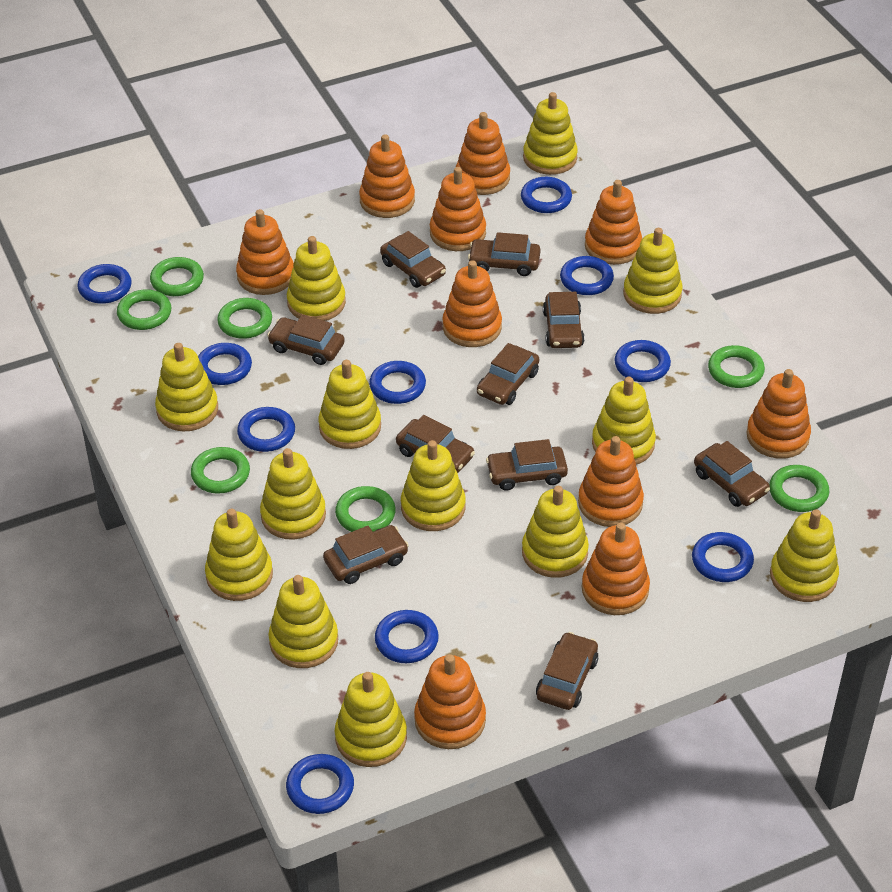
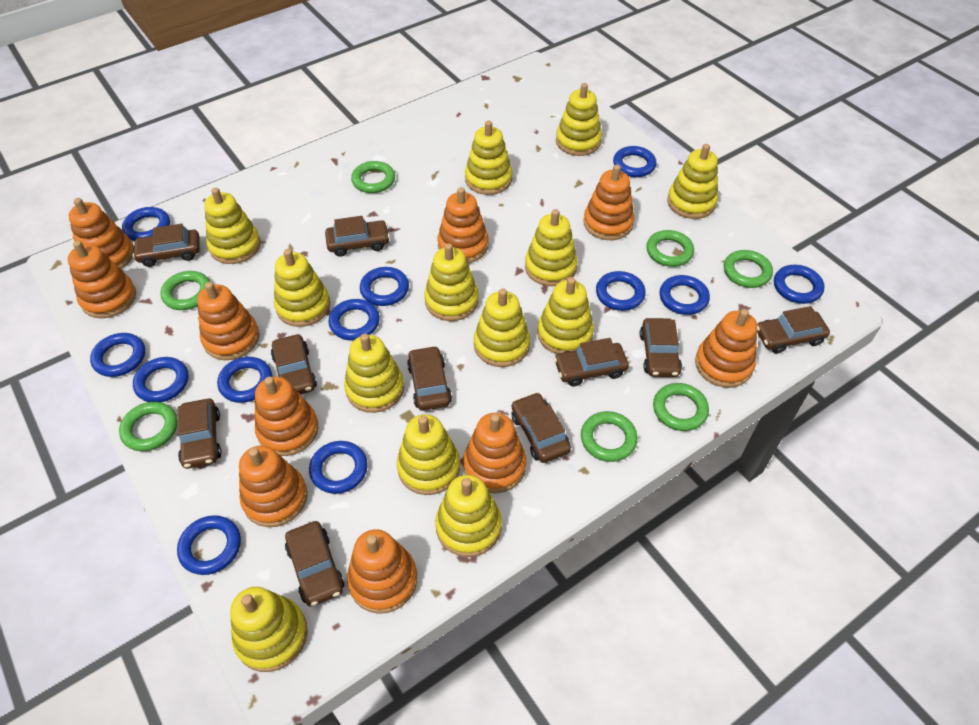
blue ring: [77,264,132,304] [198,343,252,385] [237,407,295,452] [286,754,354,814] [369,361,426,404] [375,610,439,663] [521,177,572,213] [560,256,614,295] [614,340,671,382] [692,532,754,582] = 10 -> [90,333,145,377] [122,207,170,241] [133,357,189,402] [177,515,241,575] [217,357,272,403] [309,441,368,494] [328,299,380,341] [360,267,409,306] [596,271,646,311] [613,146,656,177] [660,275,710,315] [774,265,825,304] = 12

